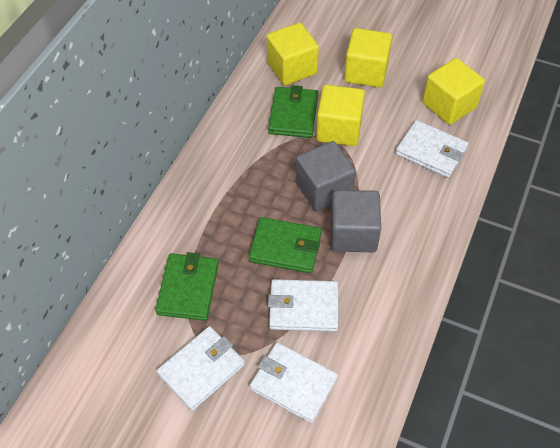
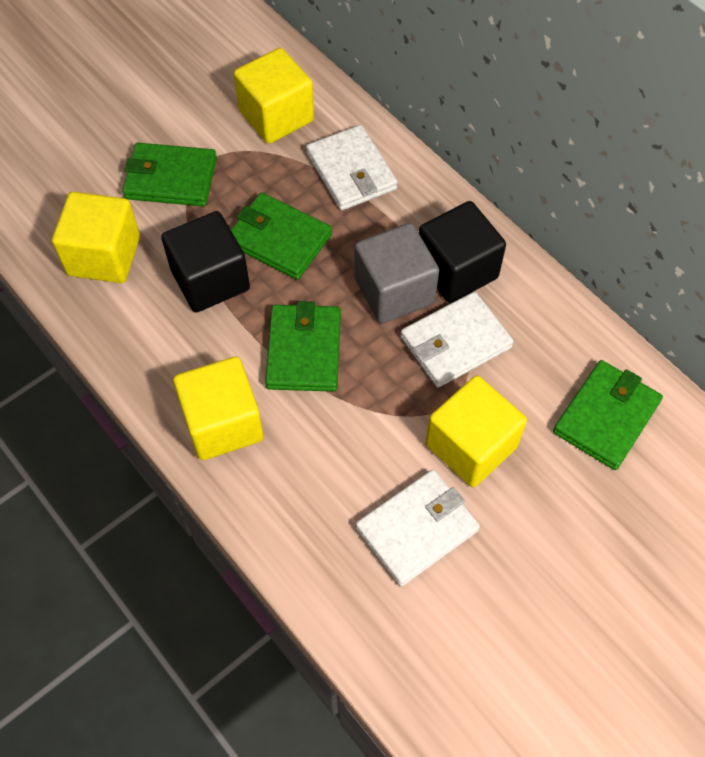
black cube: none = 0 -> [161,211,250,313] [419,201,506,303] = 2
green wallet: [155,252,219,321] [249,217,322,273] [268,85,318,138] = 3 -> [122,143,217,206] [231,192,332,280] [265,301,341,392] [553,360,663,470] = 4
grey cube: [296,141,356,211] [331,190,381,252] = 2 -> [355,223,439,323] = 1
white wallet: [157,326,245,411] [250,342,338,423] [268,279,338,332] [396,120,469,178] = 4 -> [306,125,398,211] [356,470,480,586] [401,292,514,388] = 3

